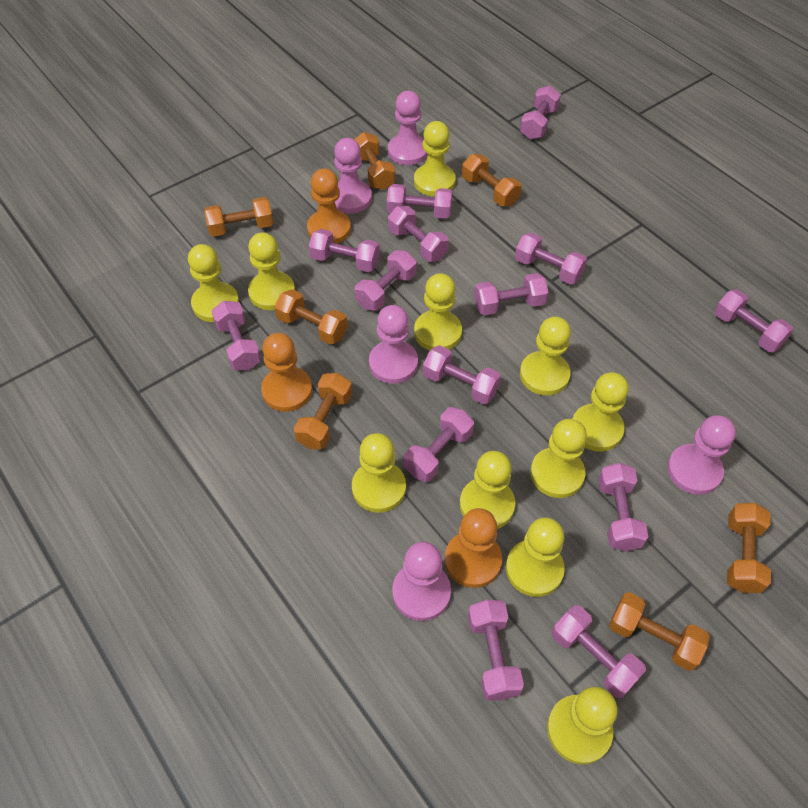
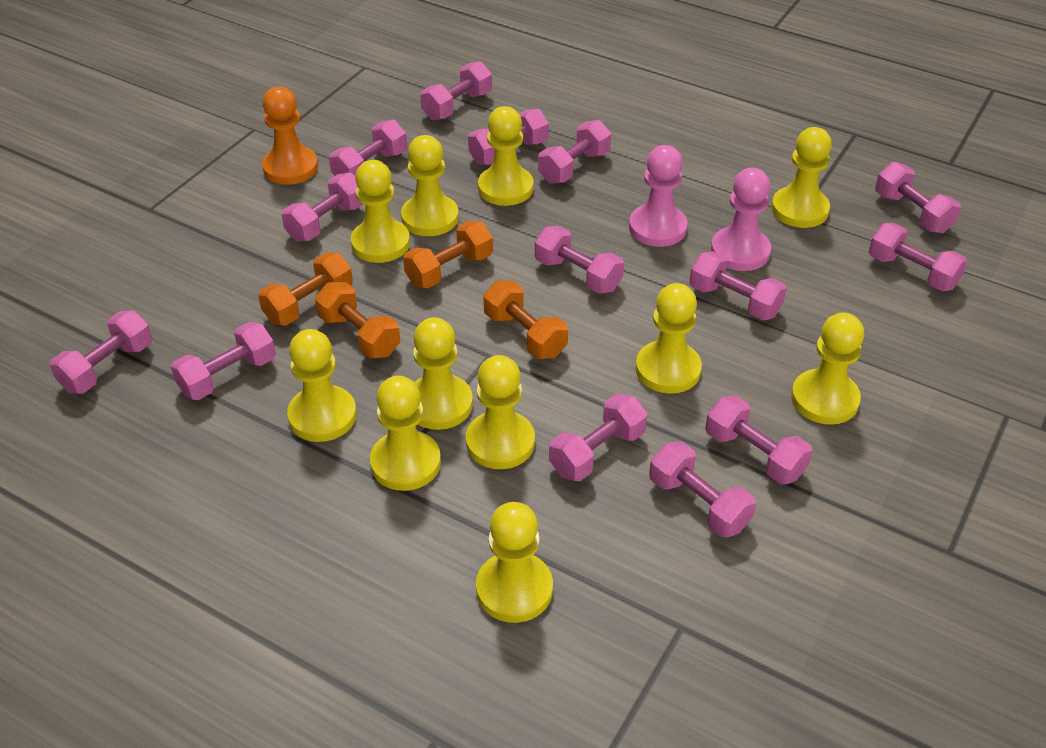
orange dumbbell: [204,197,274,237] [274,289,348,345] [294,373,352,449] [354,132,395,190] [462,154,522,206] [609,592,710,671] [727,503,771,593] = 7 -> [258,253,353,325] [315,282,401,359] [403,221,493,288] [483,280,568,359] = 4
orange pawn: [261,333,312,412] [307,168,351,244] [444,508,502,588] = 3 -> [262,87,318,185] = 1
pink pawn: [334,138,372,214] [369,305,418,384] [388,91,428,165] [392,542,451,621] [667,415,736,495] = 5 -> [629,145,688,247] [711,168,771,271] = 2

